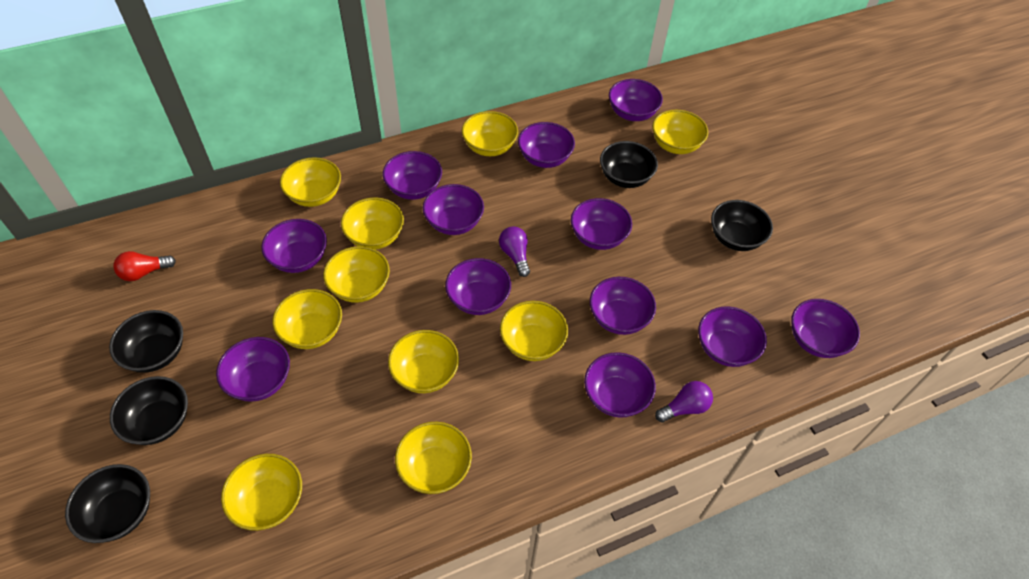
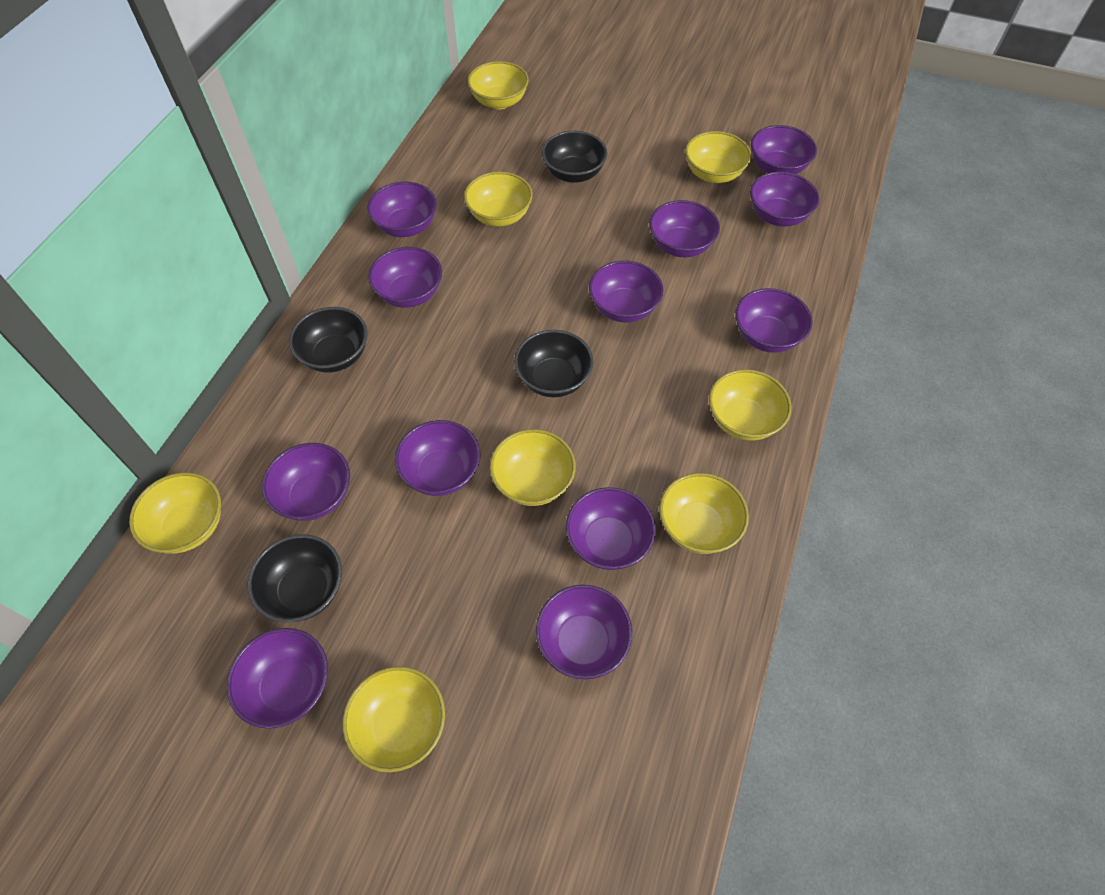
black bowl: [65,464,150,543] [109,310,183,373] [110,376,188,445] [600,141,658,188] [711,200,773,251] = 5 -> [248,534,342,623] [289,307,368,373] [514,330,593,397] [542,131,607,183] = 4
purple light bulb: [499,226,530,277] [655,381,713,423] = 2 -> none = 0
red light bulb: [113,251,176,281] = 1 -> none = 0
yellow bowl: [221,454,302,531] [273,289,342,349] [280,157,341,207] [323,246,390,303] [341,198,404,250] [388,330,459,393] [395,422,472,494] [462,111,518,156] [500,301,568,361] [652,110,708,154] = 10 -> [129,472,221,554] [343,666,445,772] [464,172,533,226] [468,61,529,109] [490,429,576,506] [659,473,749,554] [685,131,752,183] [709,369,791,440] = 8

